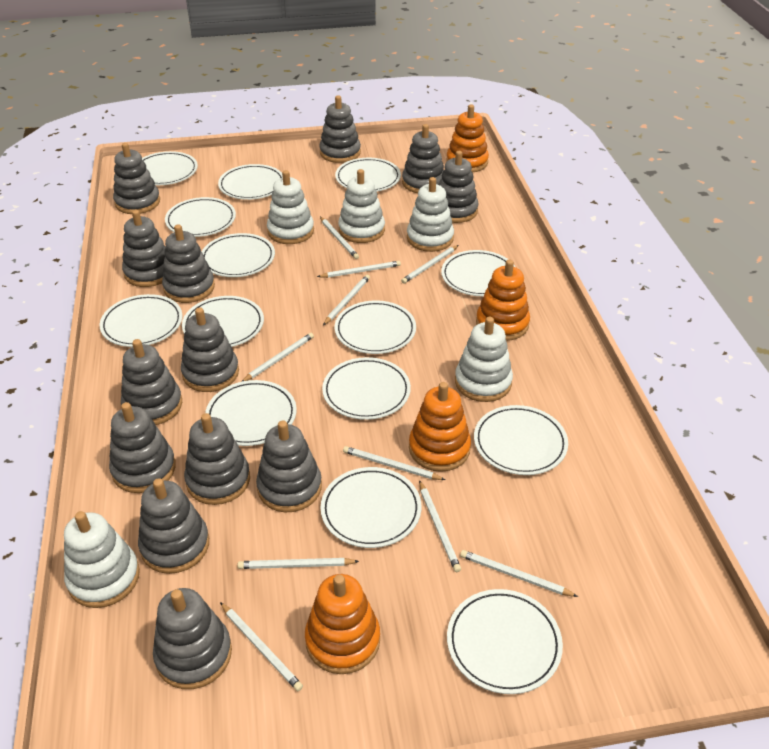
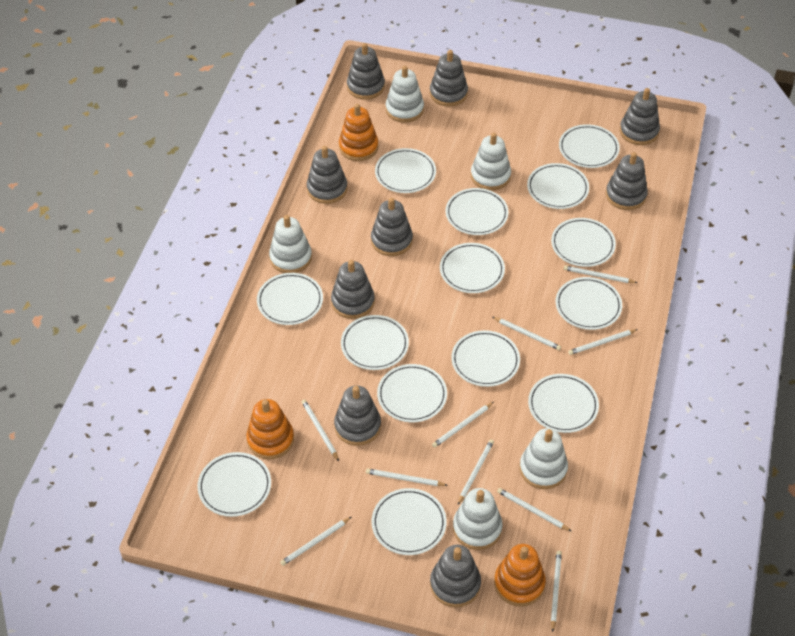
grey stacking toy: [109,402,176,493] [113,143,160,214] [121,339,182,425] [122,210,166,287] [138,478,209,574] [153,588,232,689] [162,224,215,303] [181,307,239,392] [184,413,250,505] [256,420,322,512] [319,95,361,163] [402,124,444,193] [439,151,479,223] = 13 -> [307,146,347,204] [331,260,375,319] [334,386,381,446] [347,43,385,100] [371,198,413,256] [430,50,468,107] [430,545,481,607] [606,152,648,210] [620,88,660,145] = 9
orange stacking toy: [305,574,380,674] [409,382,471,472] [446,105,489,173] [476,259,530,341] = 4 -> [247,399,294,459] [339,104,378,161] [494,544,546,607] = 3

